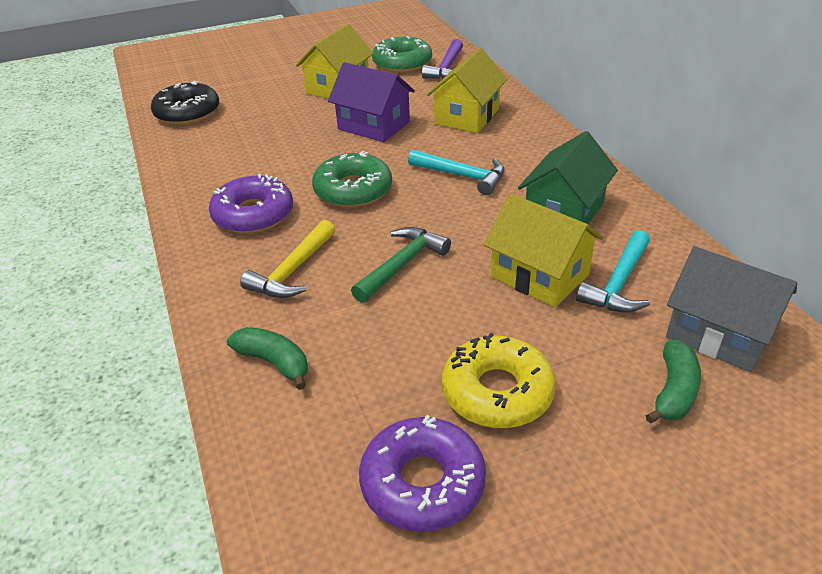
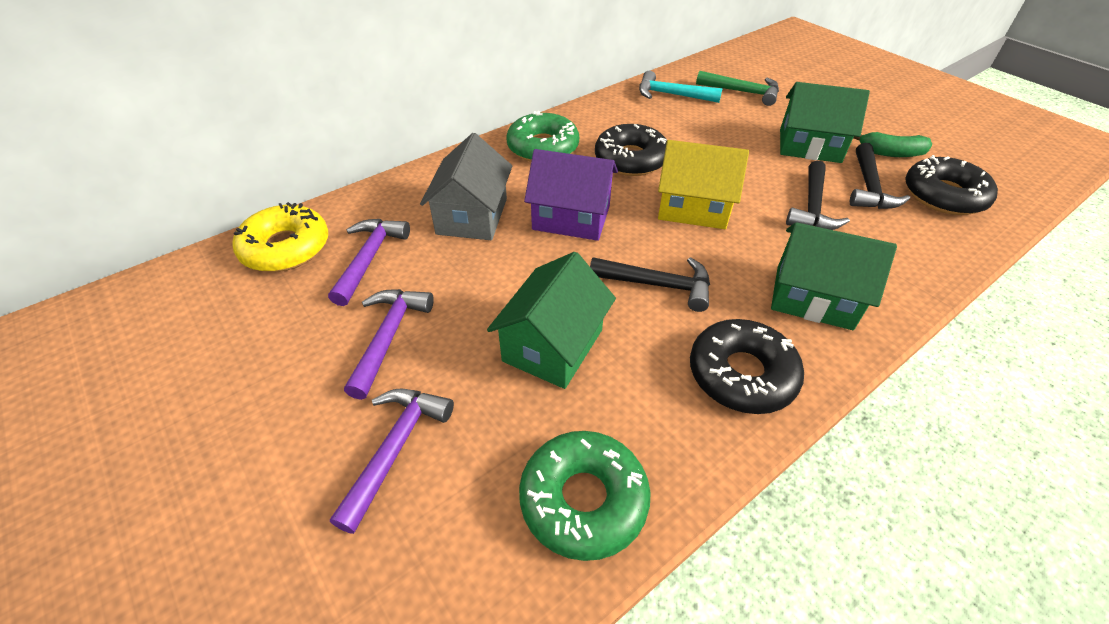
black donut: [151,81,219,125] = 1 -> [595,124,667,176] [690,319,804,414] [905,155,998,215] = 3
black hammer: none = 0 -> [590,257,710,312] [786,161,850,230] [850,143,910,209] = 3
green banana: [227,327,308,390] [645,340,701,424] = 2 -> [853,132,932,157] = 1
green house: [518,131,618,224] = 1 -> [487,252,616,389] [771,222,897,330] [780,82,870,163] = 3
purple donut: [209,174,293,234] [359,415,486,532] = 2 -> none = 0
purple hammer: [422,39,463,79] = 1 -> [328,219,410,306] [330,389,454,534] [344,289,434,400] = 3
turquoise hammer: [408,150,505,195] [576,230,650,312] = 2 -> [639,71,723,103] = 1
yellow hammer: [240,220,335,298] = 1 -> none = 0
yellow house: [296,24,374,99] [427,48,507,133] [484,193,603,307] = 3 -> [658,140,749,229] = 1

